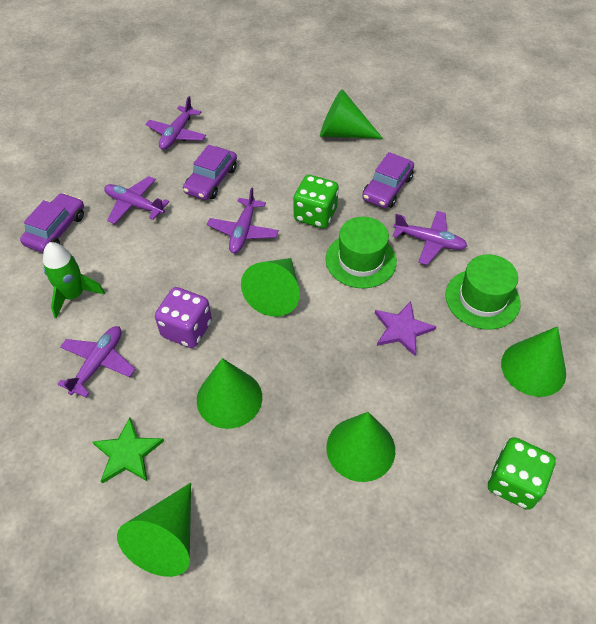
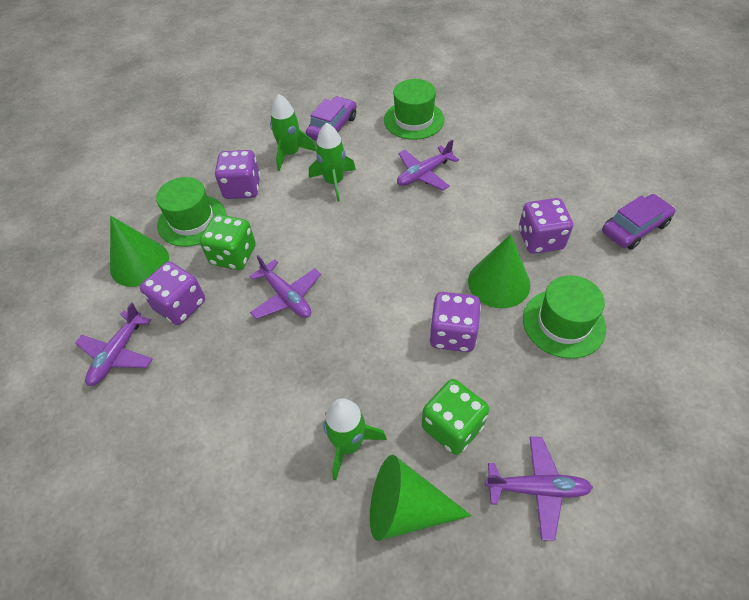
green cone: [117,483,191,577] [197,358,262,429] [241,258,300,317] [320,89,383,139] [326,412,395,482] [501,326,566,397] = 6 -> [110,216,169,287] [370,455,472,541] [468,234,530,308] = 3
green hat: [326,217,397,289] [445,254,521,330] = 2 -> [156,177,226,247] [384,79,444,140] [523,275,606,359] = 3
green rocket: [43,242,105,319] = 1 -> [270,94,317,171] [309,122,356,202] [323,398,387,481] = 3
green star: [92,418,164,484] = 1 -> none = 0
purple car: [20,193,84,253] [183,145,237,200] [362,152,414,208] = 3 -> [306,96,357,141] [602,194,676,250] = 2
purple dice: [155,287,212,348] = 1 -> [140,262,205,325] [215,150,260,199] [429,292,481,352] [519,198,573,254] = 4
purple plane: [57,326,135,397] [104,176,169,224] [146,96,206,150] [207,187,279,253] [393,211,467,265] = 5 -> [75,302,153,386] [250,255,321,319] [397,139,459,190] [485,437,593,541] = 4
purple star: [375,301,436,356] = 1 -> none = 0

